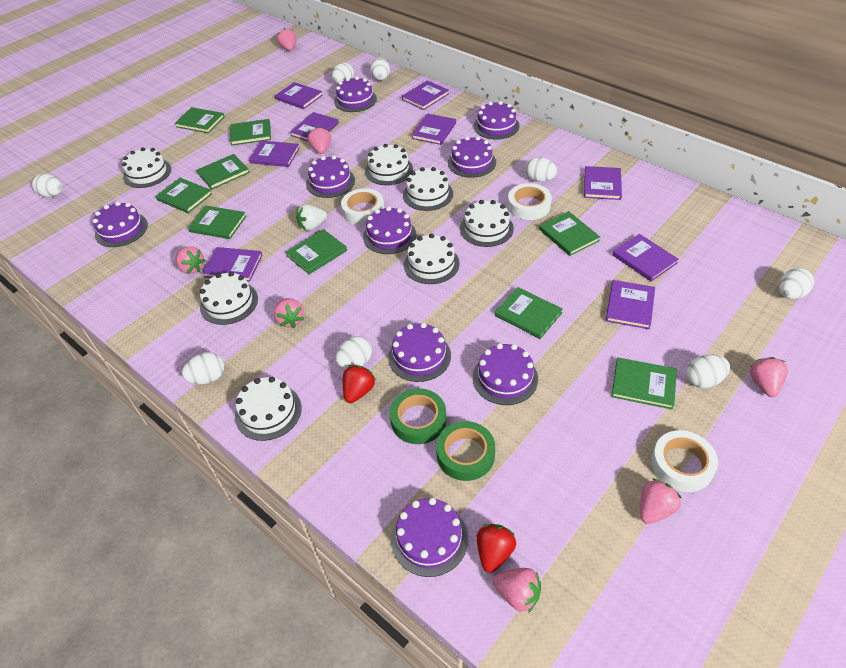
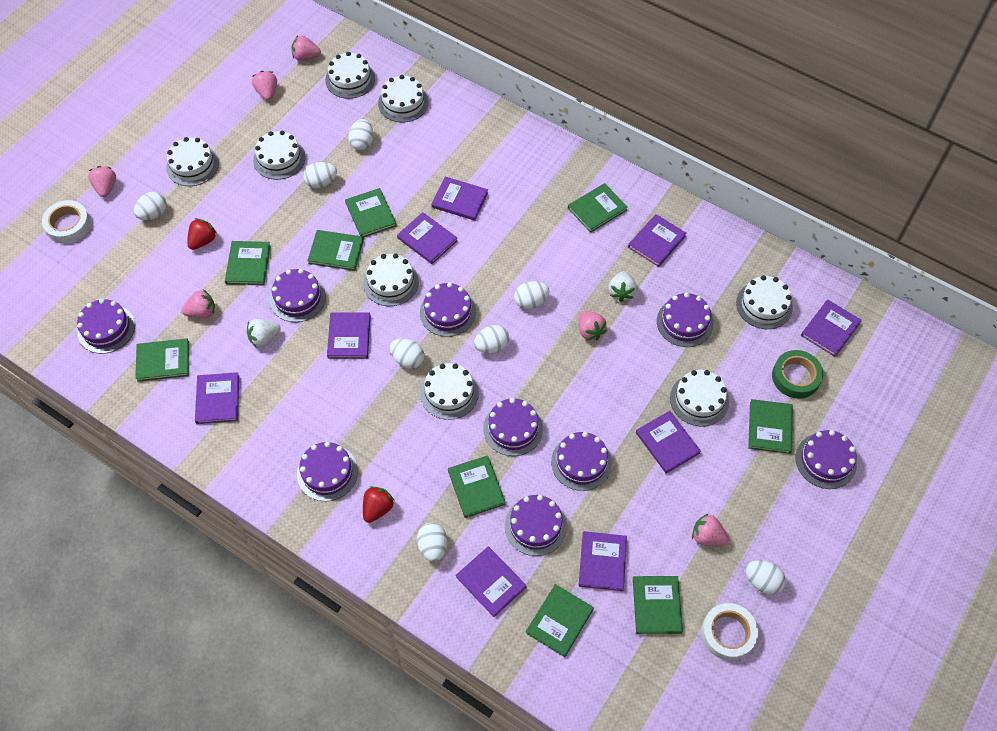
green tape: [390,388,447,444] [436,421,495,481] = 2 -> [772,350,823,399] = 1
pink strawberry: [176,246,206,274] [274,298,305,328] [277,28,296,51] [308,127,331,154] [493,568,541,613] [640,479,681,524] [750,357,788,397] = 7 -> [88,166,116,197] [181,289,215,318] [252,71,277,100] [291,36,321,61] [579,311,607,340] [692,514,729,546] = 6
white cake: [122,147,171,188] [200,272,258,325] [235,377,302,441] [365,144,413,185] [403,167,453,211] [404,234,460,284] [460,200,514,247] = 7 -> [166,137,219,186] [253,131,306,180] [325,52,375,99] [363,253,419,306] [378,75,429,122] [420,363,479,420] [670,370,729,426] [736,275,793,329] = 8
white strawberry: [296,204,327,231] = 1 -> [247,319,281,348] [608,271,637,302] = 2
white tape: [341,188,384,225] [508,183,552,220] [651,430,718,492] = 3 -> [42,200,91,244] [701,603,758,660] = 2

